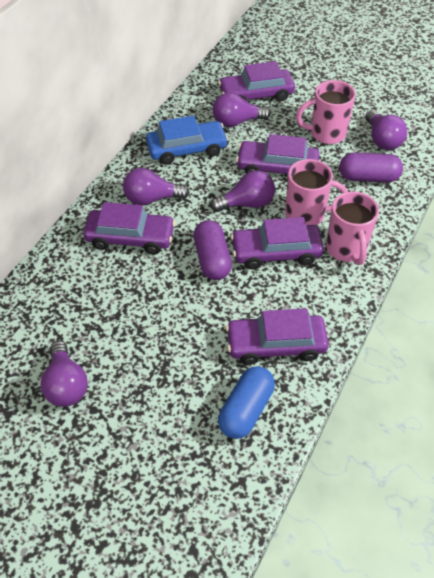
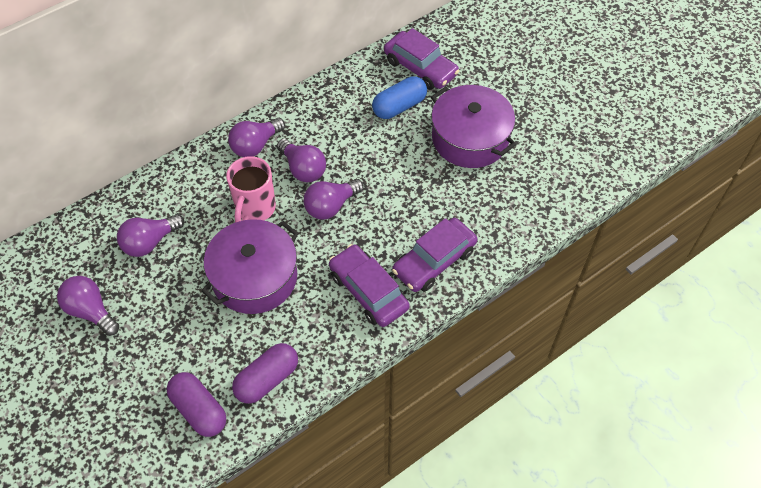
blue car: [146,115,229,165] = 1 -> none = 0
pink mug: [285,159,348,225] [296,80,356,144] [326,191,379,265] = 3 -> [226,156,276,223] = 1
purple car: [83,202,176,254] [218,61,295,102] [226,308,329,365] [231,217,324,269] [236,134,320,174] = 5 -> [329,244,410,327] [384,28,459,90] [392,218,477,292] = 3
purple pot: none = 0 -> [201,219,299,314] [431,85,516,168] = 2

